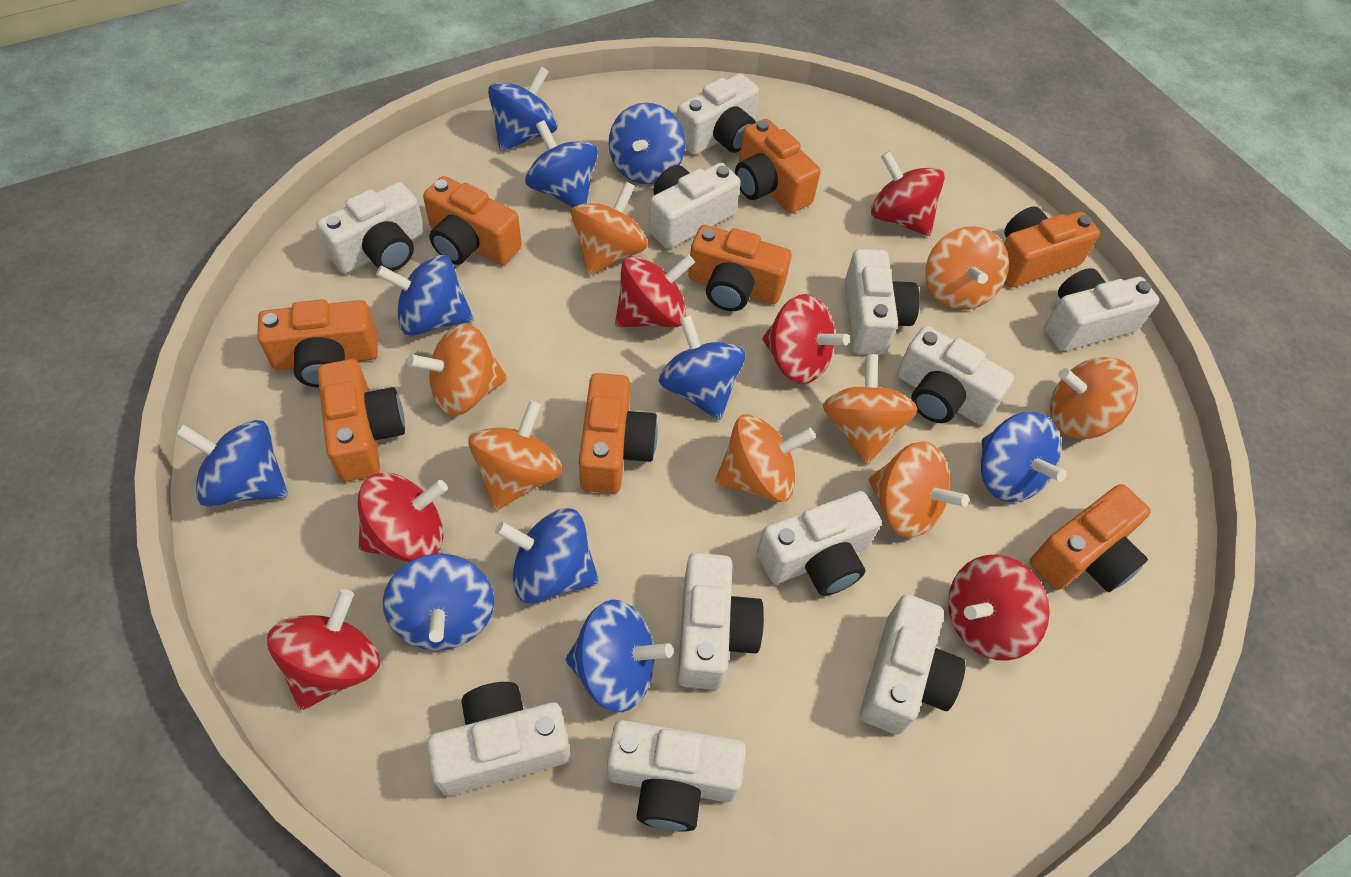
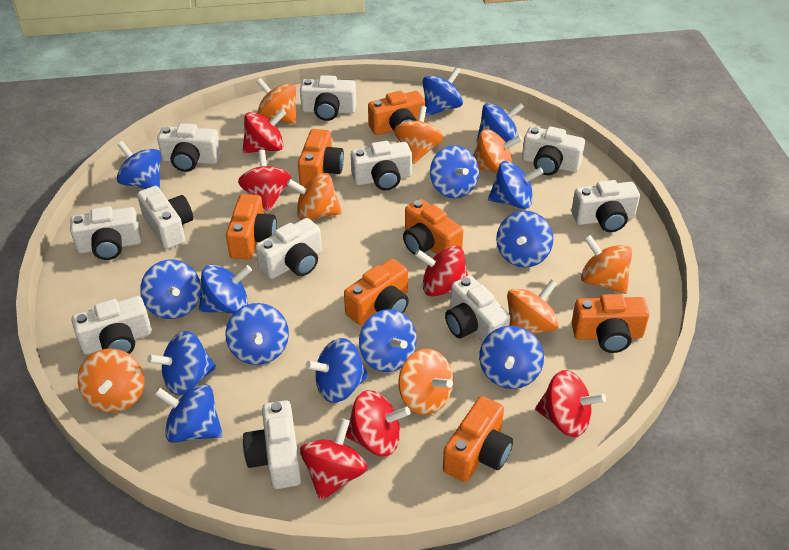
blue spinning top: [175,420,288,506] [376,255,474,336] [383,554,494,651] [488,66,557,151] [495,508,599,604] [525,120,598,207] [565,600,673,712] [609,103,685,185] [659,315,746,420] [981,412,1067,502] = 10 -> [117,141,161,189] [140,260,201,319] [147,331,216,395] [155,384,223,443] [199,265,252,314] [225,303,289,365] [306,338,368,403] [359,309,417,372] [423,67,463,116] [430,145,479,198] [476,102,524,142] [479,326,544,389] [488,161,544,209] [496,211,553,268] = 14
orange camera: [257,299,378,388] [318,359,405,482] [423,176,522,265] [579,373,658,493] [688,225,792,311] [735,119,821,213] [1004,207,1100,288] [1030,484,1151,592] = 8 -> [226,194,277,260] [298,129,344,187] [344,259,409,325] [368,91,425,135] [403,199,463,255] [443,396,513,482] [571,294,649,353] = 7

